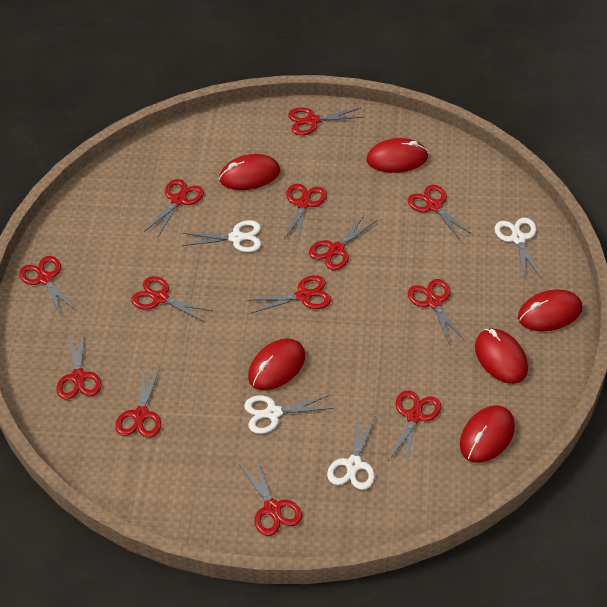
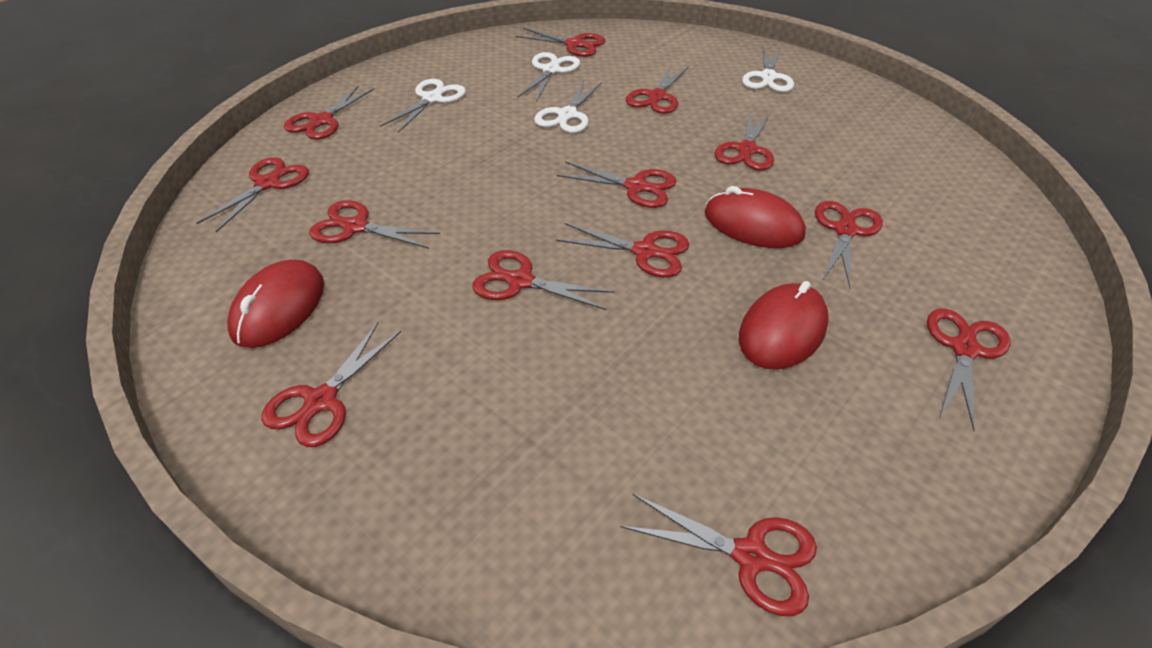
red mouse: [219,154,280,190] [248,338,305,390] [366,138,428,173] [460,405,515,463] [475,328,528,384] [518,289,582,331] = 6 -> [227,260,324,348] [705,186,806,248] [739,281,829,370] = 3

